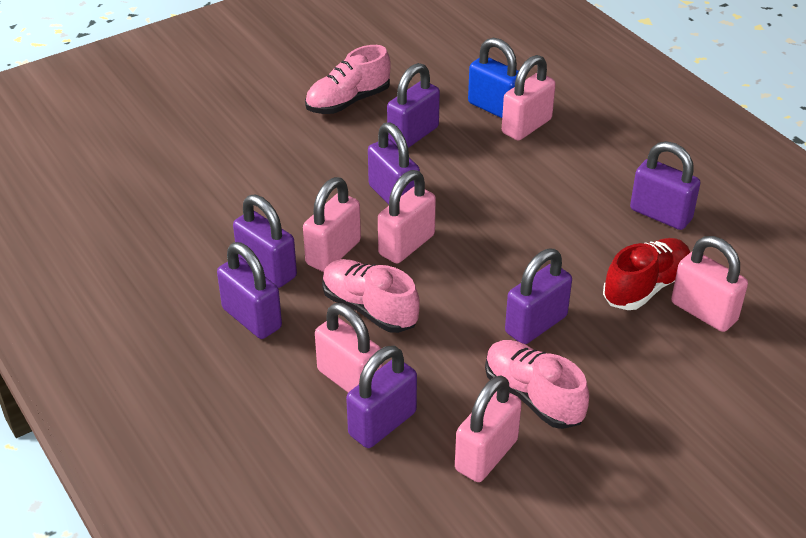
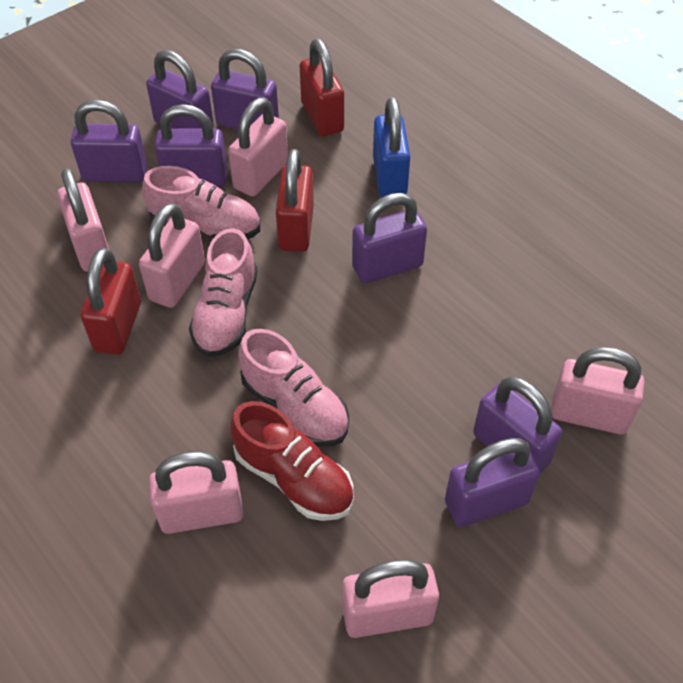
red padlock: none = 0 -> [81,248,141,355] [276,149,314,252] [300,39,344,136] = 3

